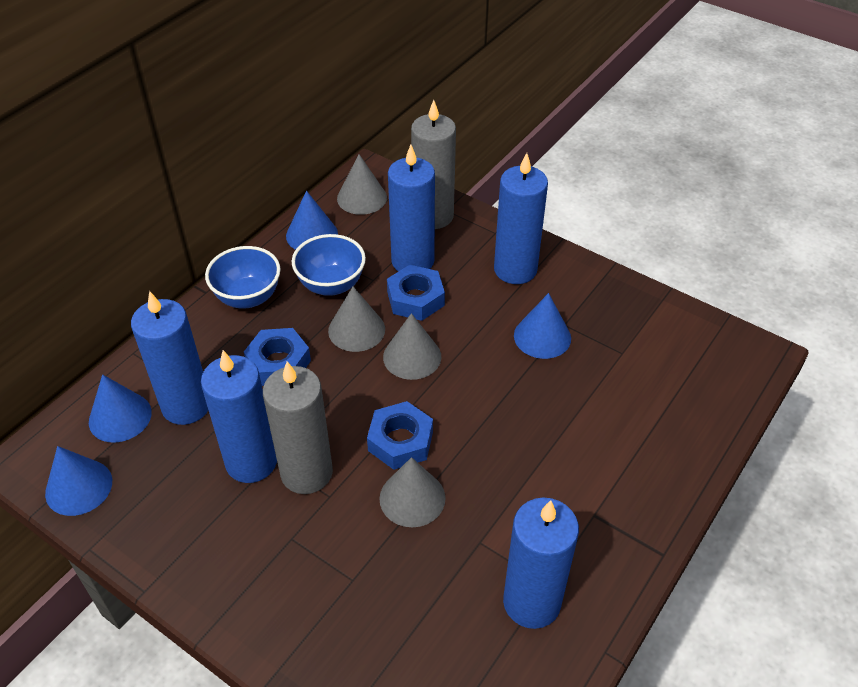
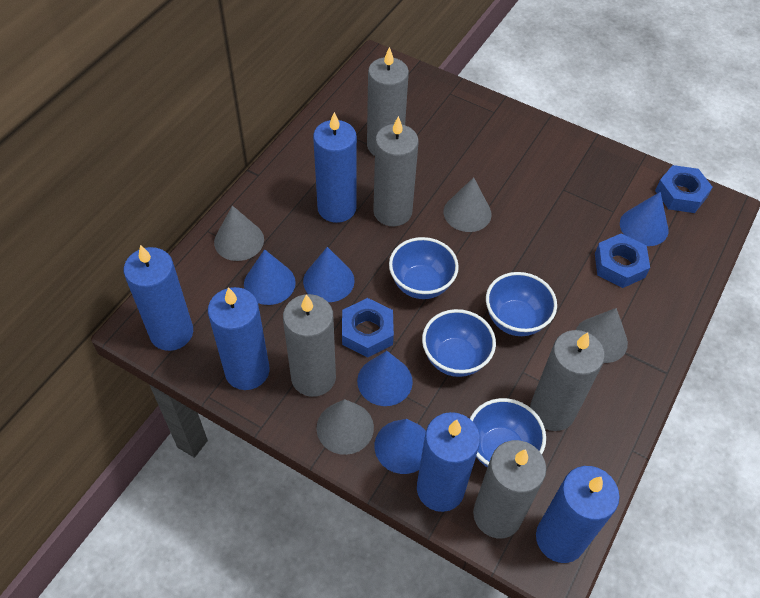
blue bowl: [205,246,281,308] [292,234,366,296] = 2 -> [389,237,459,299] [422,309,496,377] [470,398,546,467] [486,272,557,336] = 4
blue cone: [45,446,112,516] [89,374,152,443] [286,191,338,250] [514,293,571,359] = 4 -> [244,249,296,305] [303,247,355,302] [357,351,413,406] [374,419,426,474] [620,192,668,246] = 5
grey candle: [263,362,333,494] [411,100,456,229] = 2 -> [283,294,336,397] [367,47,409,156] [373,116,419,226] [473,440,546,538] [530,330,605,431] = 5

